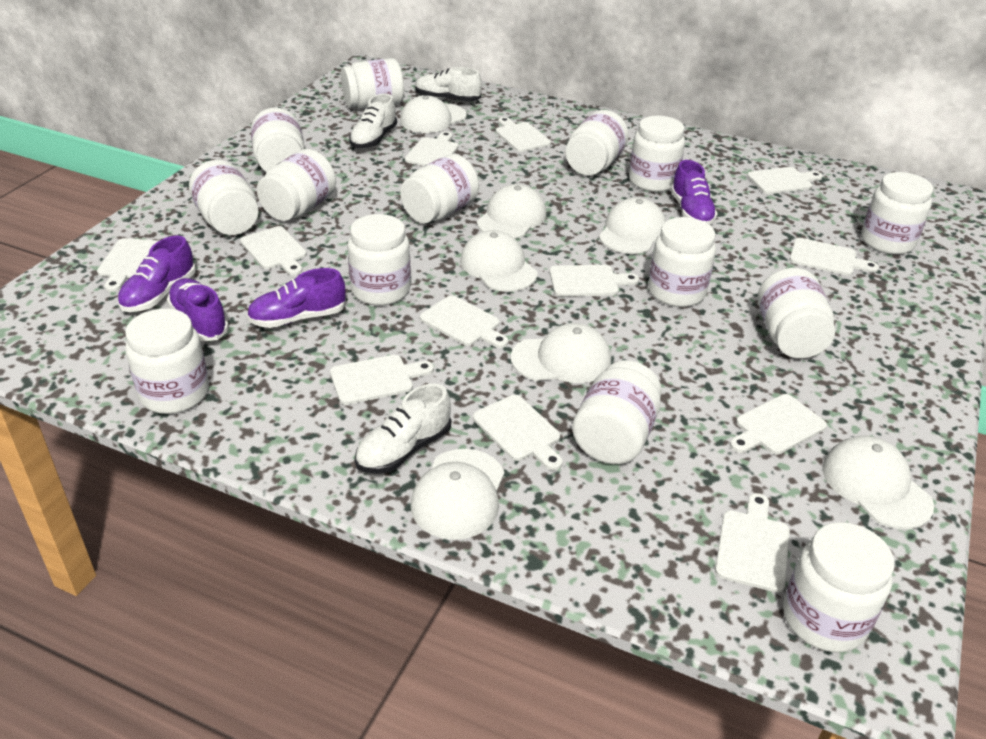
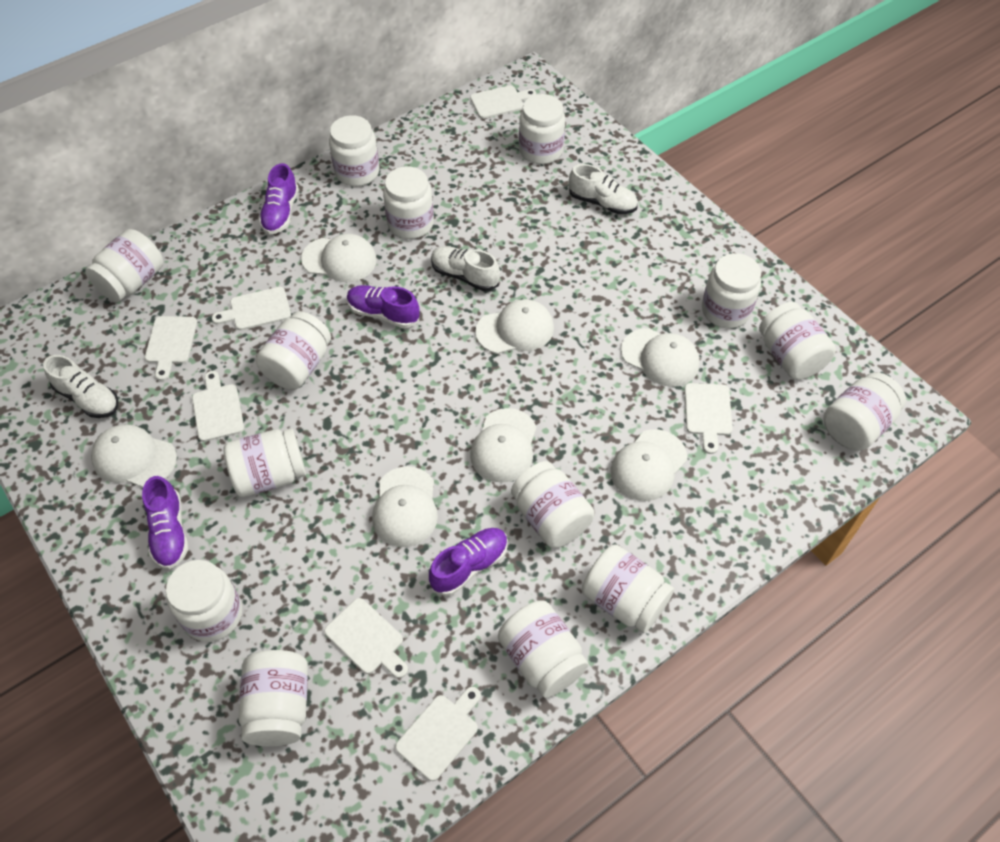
white cutting board: [97,238,158,292] [240,226,307,275] [330,355,434,405] [405,132,458,166] [420,295,508,348] [473,395,563,470] [496,117,551,152] [549,265,639,297] [715,493,790,593] [730,394,827,455] [747,167,823,194] [790,238,879,276] = 12 -> [145,316,197,381] [192,371,244,442] [212,287,291,330] [324,598,408,678] [395,687,481,781] [470,85,536,119] [684,383,732,454] = 7

